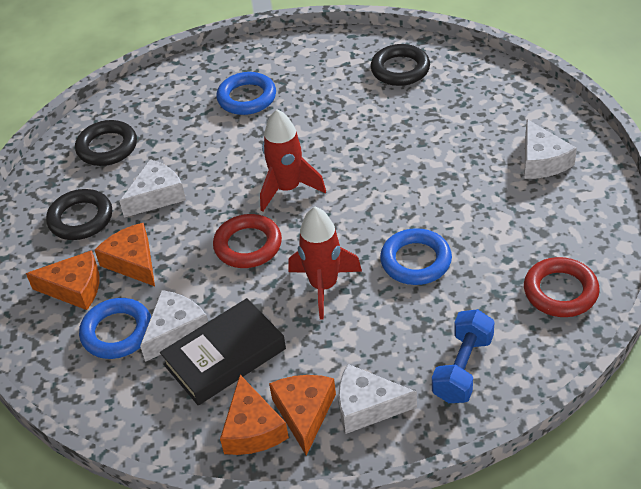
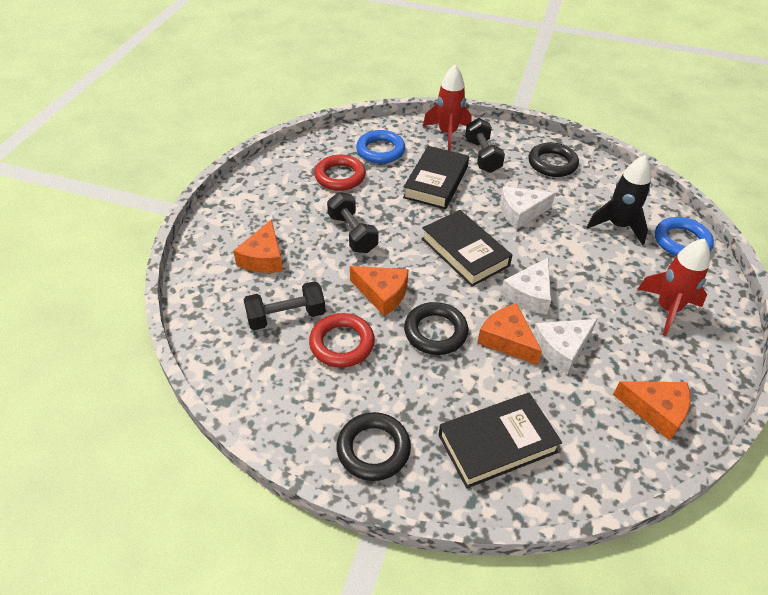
black book: [160,298,286,405] = 1 -> [403,146,469,209] [422,210,512,287] [438,393,562,489] = 3
black dumbbell: none = 0 -> [243,281,326,330] [327,192,378,253] [465,118,505,173] = 3
black rocket: none = 0 -> [587,155,651,245] = 1
blue dumbbell: [432,309,495,403] = 1 -> none = 0
blue ring: [79,298,151,359] [216,72,276,115] [380,228,452,285] = 3 -> [356,130,405,164] [655,217,714,256] = 2
white cheese: [119,159,186,218] [140,290,208,362] [338,364,417,434] [524,119,577,179] = 4 -> [500,186,555,229] [501,258,551,315] [533,319,597,374] = 3

